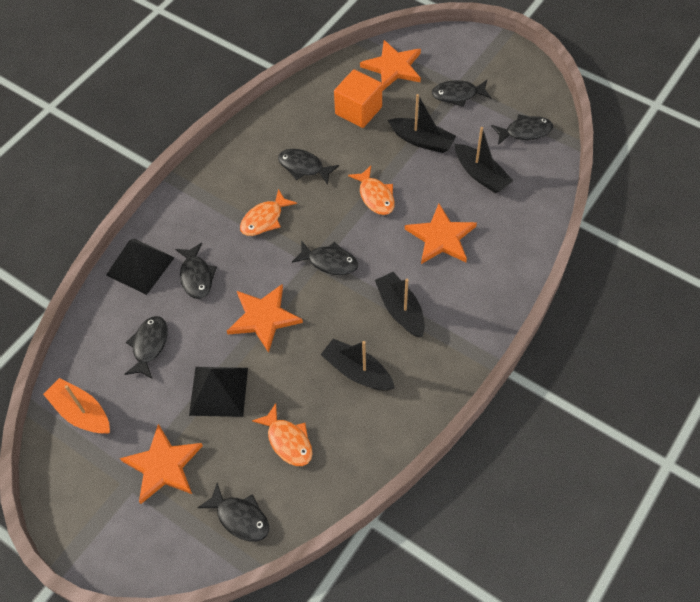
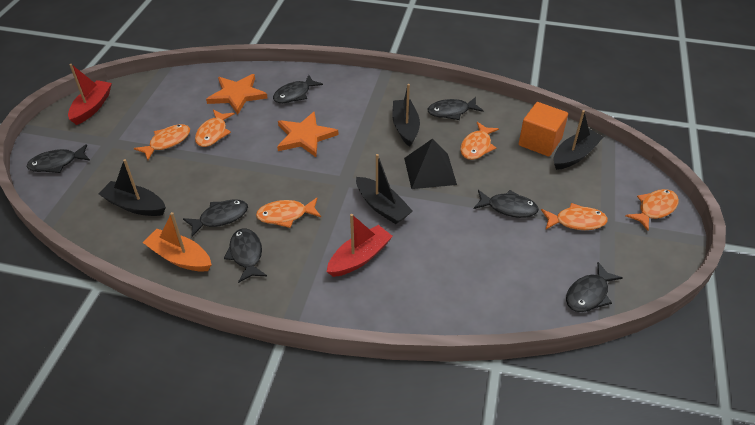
black pyramid: [106,239,175,295] [189,367,248,417] = 2 -> [404,139,457,189] = 1
orange fish: [240,189,297,236] [252,403,312,466] [348,166,395,215] = 3 -> [134,124,190,160] [195,110,235,147] [256,198,321,228] [460,122,499,160] [541,203,608,230] [626,189,679,231] = 6
orange star: [120,424,203,504] [227,284,303,353] [360,40,421,91] [405,204,477,264] = 4 -> [206,74,268,114] [277,112,339,157] = 2
red boat: none = 0 -> [68,64,112,125] [327,214,393,277] = 2

